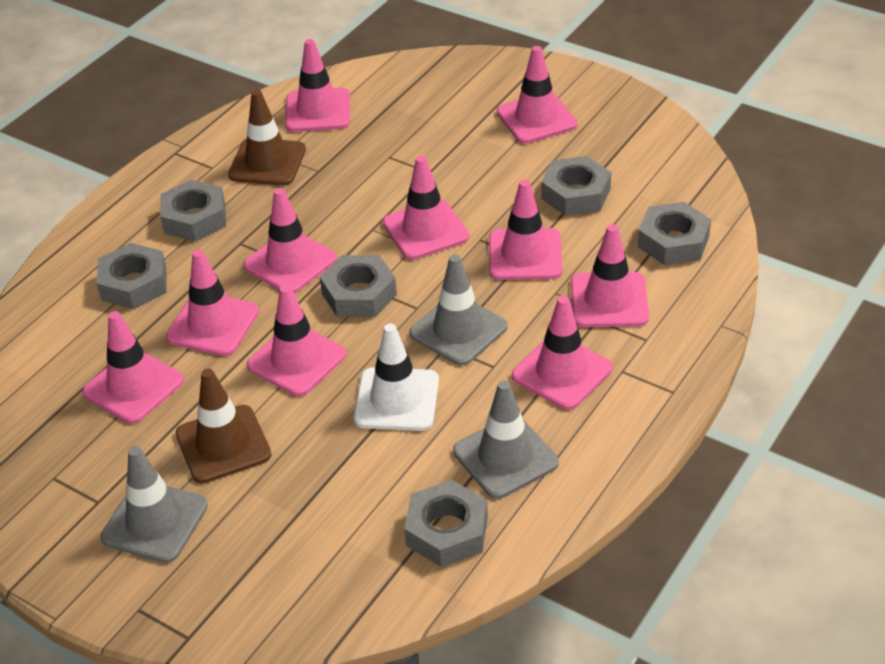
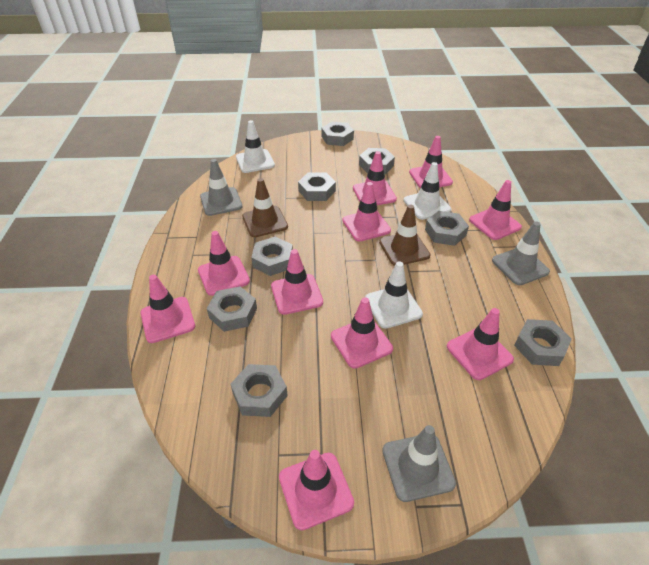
grey nut: [97,243,166,309] [160,180,226,241] [320,255,397,317] [404,480,488,567] [541,156,611,216] [638,202,711,265] = 6 -> [207,287,257,332] [230,364,288,417] [251,237,293,276] [298,172,336,201] [322,122,354,146] [359,148,395,174] [425,211,469,246] [514,319,572,366] = 8
white traffic cone: [353,323,439,431] = 1 -> [236,120,275,173] [365,261,423,329] [403,162,451,220] = 3

